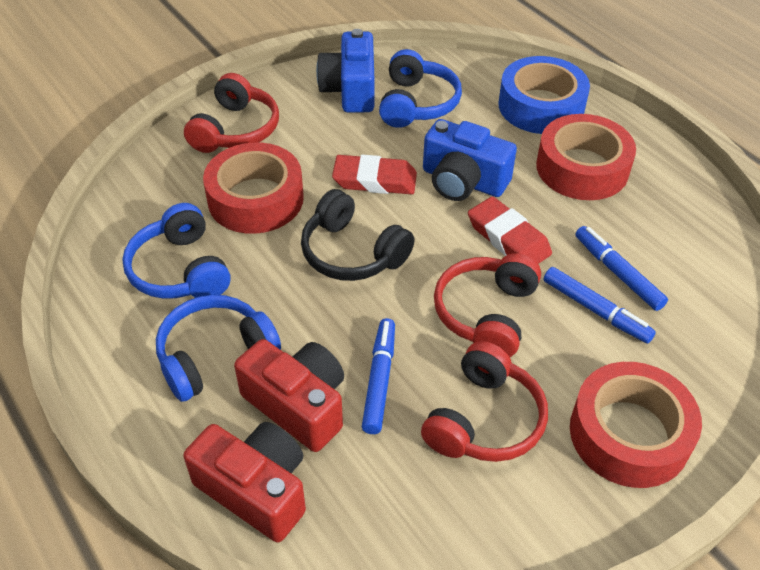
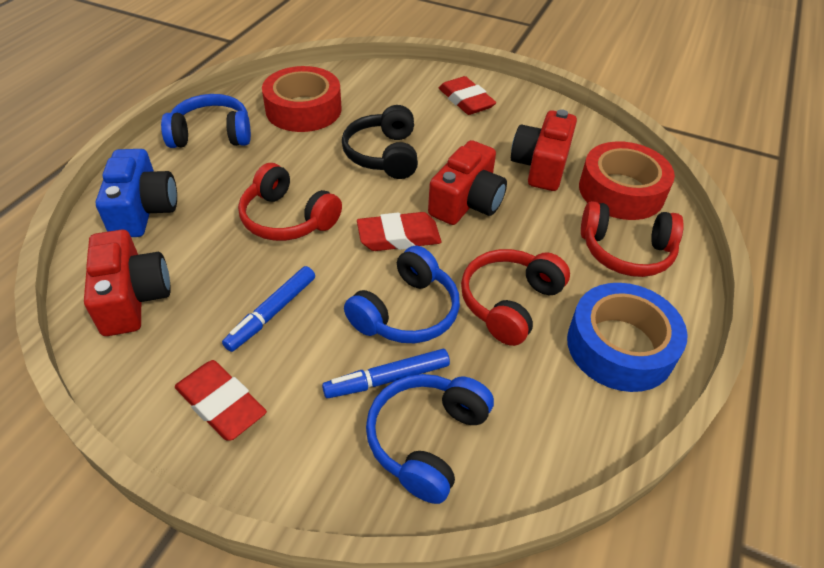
blue camera: [316,29,374,113] [423,119,517,201] = 2 -> [96,149,177,237] = 1
blue marker: [362,318,395,434] [544,267,656,343] [575,226,668,311] = 3 -> [222,266,315,352] [322,349,450,398] = 2
red camera: [183,422,306,543] [234,339,344,452] = 2 -> [84,230,171,336] [428,140,507,225] [511,109,577,191] = 3
red eraser: [332,155,417,194] [468,196,552,264] = 2 -> [175,360,267,441] [357,212,442,251] [439,76,496,115] = 3
red tape: [203,143,304,234] [536,114,636,200] [570,362,702,488] = 3 -> [262,66,342,132] [579,141,675,220] = 2

